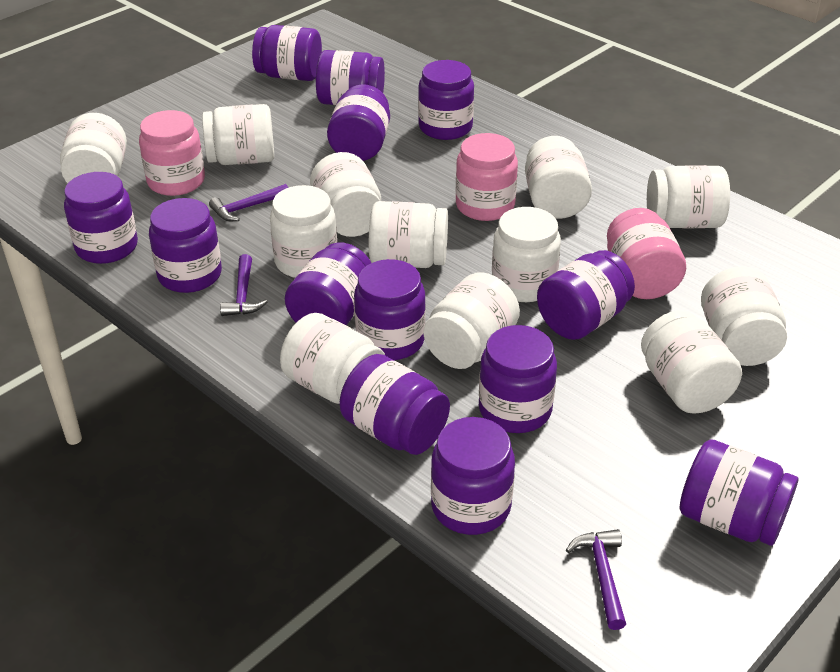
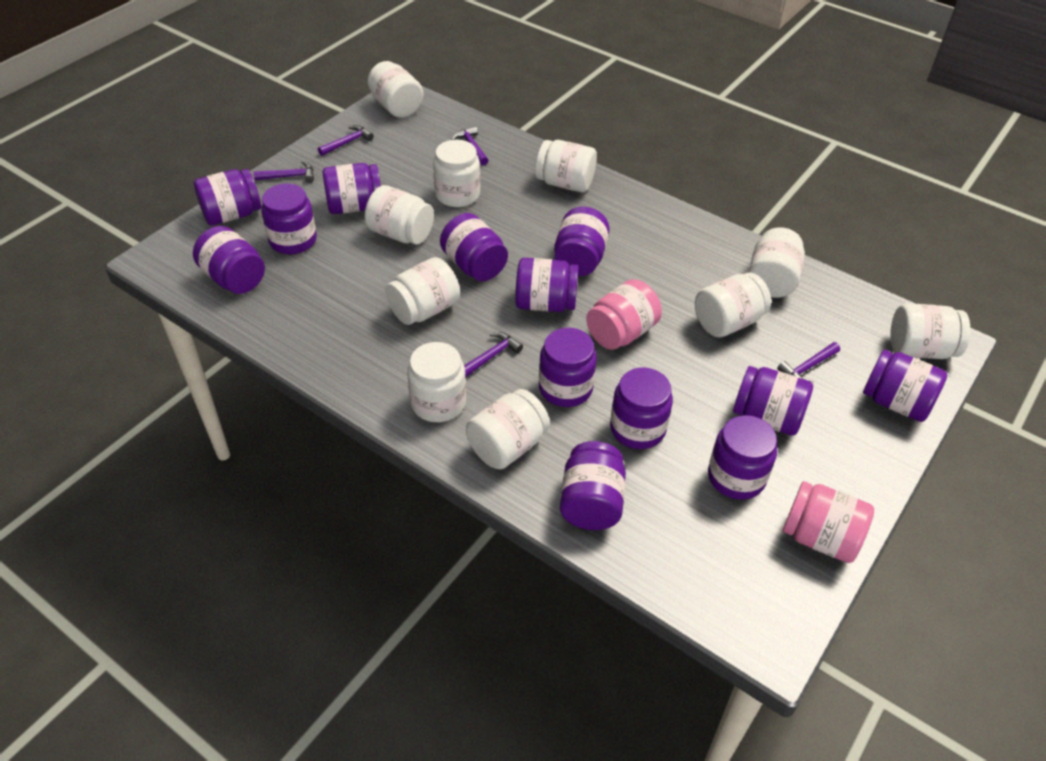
pink jar: [139,110,205,196] [456,133,518,221] [607,208,686,299] = 3 -> [586,279,662,350] [783,481,874,563] = 2
purple hammer: [209,184,288,221] [220,254,267,316] [566,529,626,630] = 3 -> [254,161,314,183] [318,125,374,156] [452,126,489,165] [464,332,523,377] [777,342,840,384] = 5
white jar: [60,113,127,183] [202,104,274,165] [270,185,337,278] [280,313,385,404] [310,152,381,237] [369,201,448,268] [423,272,520,369] [492,207,561,302] [525,136,592,219] [641,310,742,414] [647,165,730,228] [701,267,787,366] = 12 -> [365,185,434,245] [368,61,423,118] [385,257,460,325] [407,342,466,422] [433,140,480,207] [466,389,550,469] [535,140,597,193] [695,273,771,338] [748,227,805,298] [890,303,970,359] = 10

